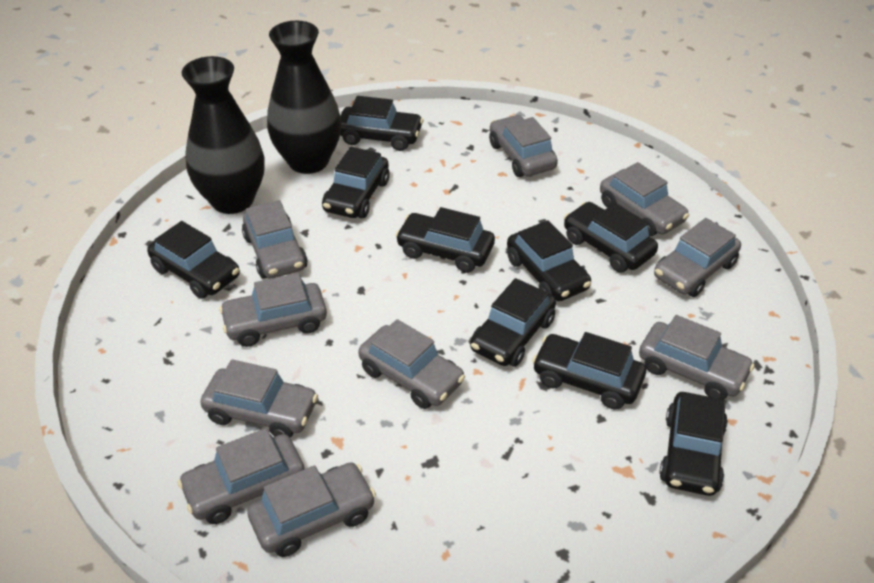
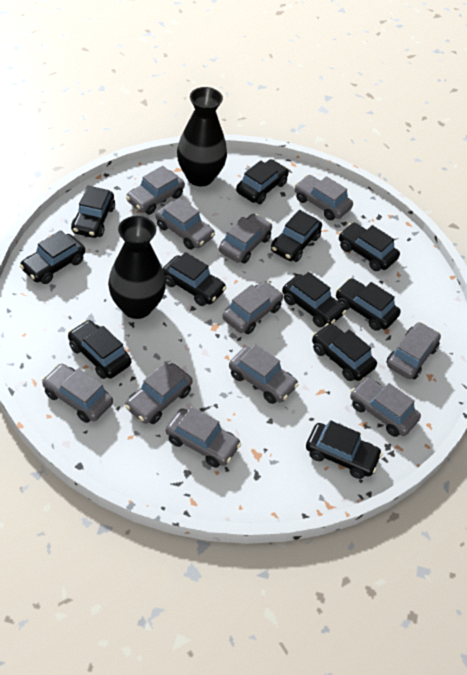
black car: [147,221,240,299] [322,147,390,218] [340,96,423,151] [395,207,495,273] [470,278,556,367] [507,220,591,301] [532,332,646,410] [564,202,658,273] [659,392,728,496] = 9 -> [20,230,85,284] [68,320,131,379] [71,186,115,238] [163,252,227,306] [236,159,289,204] [271,210,322,262] [282,272,346,328] [306,420,383,479] [312,323,377,381] [336,278,401,331] [339,223,400,271] = 11
grey car: [178,428,304,524] [200,359,318,438] [219,273,327,347] [242,200,308,279] [247,462,376,557] [358,319,465,409] [489,115,558,177] [600,162,689,236] [639,315,755,400] [654,218,741,297] = 10 -> [42,364,113,423] [125,362,193,424] [126,166,185,215] [155,198,215,250] [166,407,241,468] [219,214,272,264] [223,281,283,334] [229,344,299,404] [295,175,353,220] [350,377,421,437] [386,322,441,379] = 11

